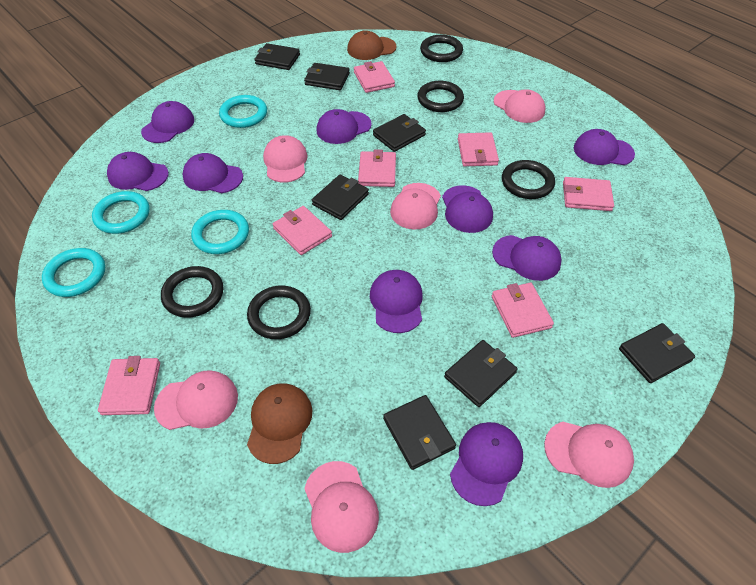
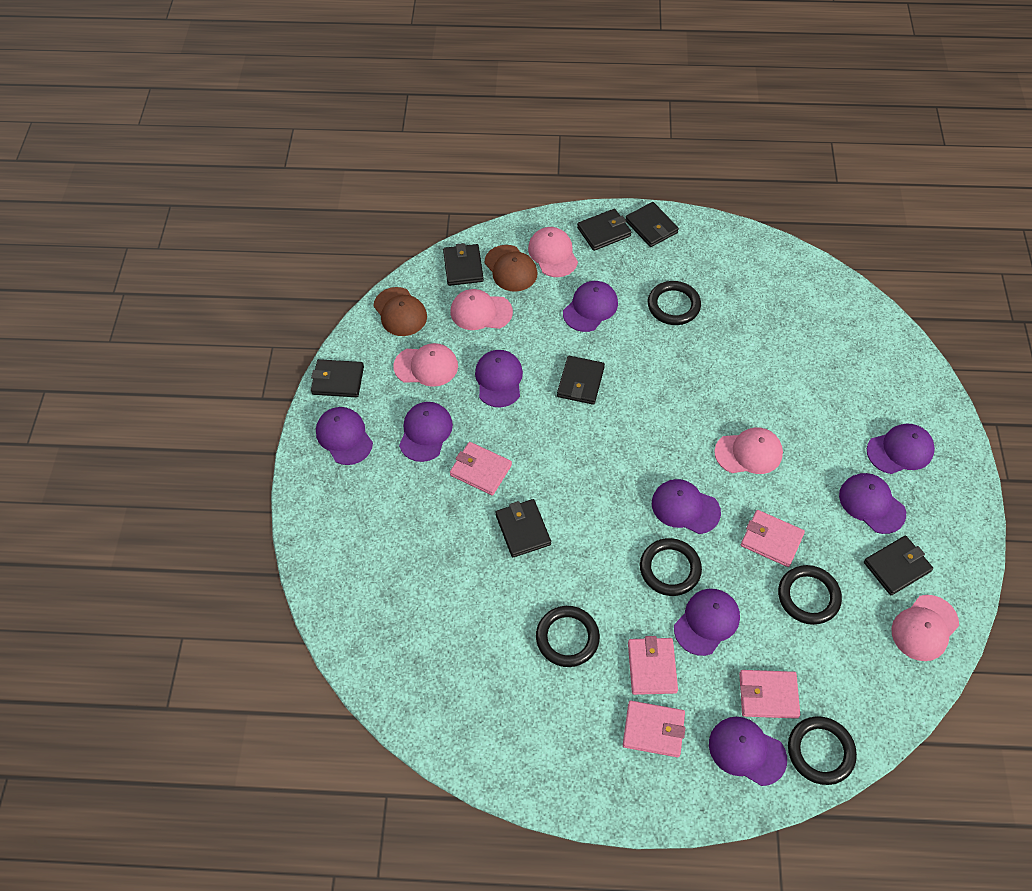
pink cap: [154,370,238,430] [263,135,308,182] [304,461,379,553] [390,183,441,229] [494,89,545,123] [544,422,634,488] = 6 -> [393,343,458,387] [451,289,513,330] [528,227,578,277] [714,427,783,474] [891,595,959,661] = 5
pink wallet: [98,356,160,415] [273,206,332,255] [354,61,395,93] [358,149,396,187] [458,132,499,166] [492,283,554,338] [563,177,614,211] = 7 -> [450,442,512,496] [623,701,685,757] [628,636,678,695] [739,670,800,719] [741,510,805,567] = 5
turquoise ring: [42,248,105,297] [92,191,150,234] [191,210,249,254] [219,95,267,128] = 4 -> none = 0

